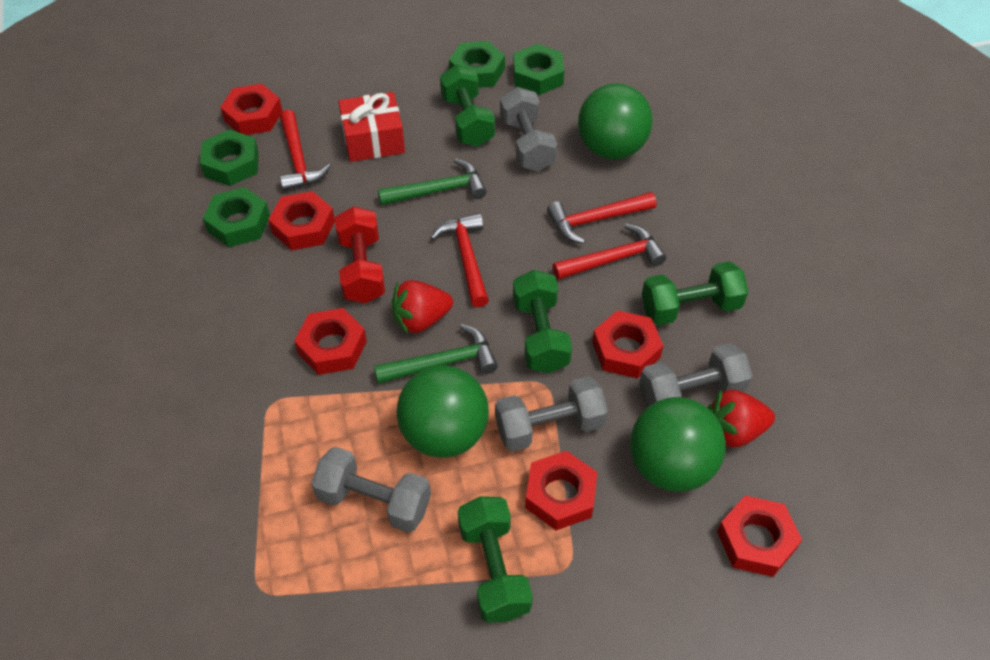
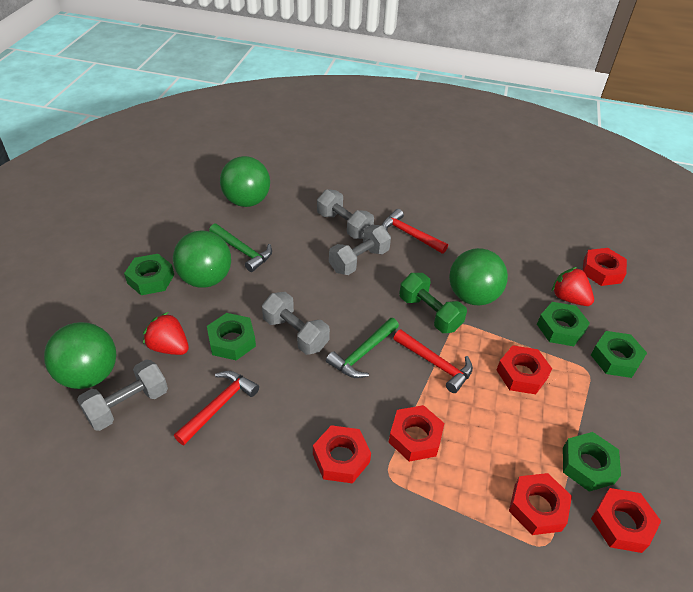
green ball: [396,365,489,458] [578,84,653,159] [630,397,726,492] = 3 -> [44,322,116,389] [173,231,231,288] [220,156,270,207] [449,248,508,305] = 4
green dumbbell: [440,64,495,146] [458,496,533,623] [513,270,572,373] [642,261,748,326] = 4 -> [399,273,467,333] = 1
green nut: [200,129,259,186] [203,187,270,247] [449,41,505,88] [513,44,564,95] = 4 -> [124,254,174,295] [207,313,256,360] [537,302,590,346] [563,432,621,492] [591,331,647,378] = 5
red dumbbell: [335,206,385,303] = 1 -> none = 0
red gift: [339,92,405,162] = 1 -> none = 0
red hammer: [279,110,331,191] [430,213,489,307] [547,192,657,244] [553,224,666,280] = 4 -> [174,371,259,445] [382,209,448,254] [393,329,473,393] = 3

